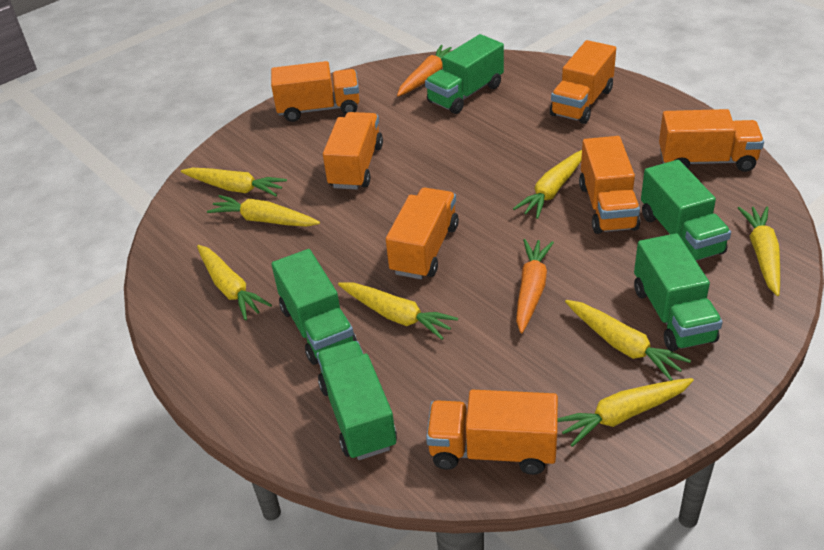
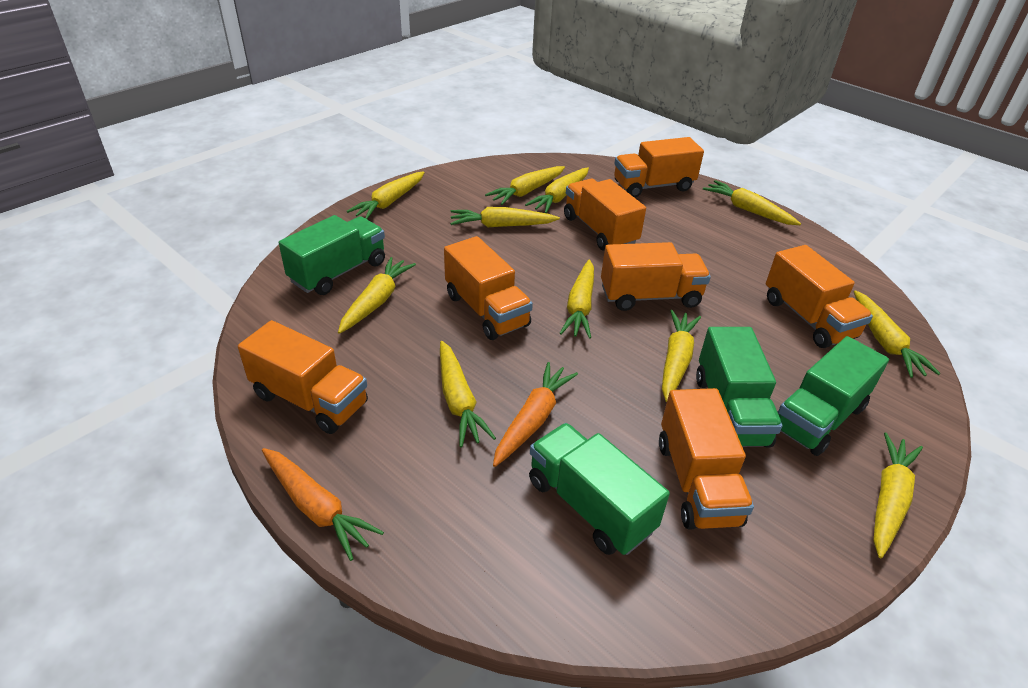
green truck: [271,249,357,365] [317,341,397,460] [425,34,504,114] [634,233,723,352] [641,160,731,261] = 5 -> [279,215,385,295] [529,423,670,555] [696,327,782,448] [777,336,889,456] = 4
yellow carrot: [181,168,287,196] [197,245,272,320] [207,195,320,227] [338,282,458,340] [513,150,582,219] [558,378,694,447] [565,300,691,381] [738,207,780,296] = 8 -> [338,257,416,334] [347,171,425,219] [440,341,496,447] [450,207,560,227] [485,166,565,205] [525,167,589,213] [560,260,594,339] [662,310,701,402] [703,180,801,225] [854,290,940,378] [873,433,923,558] = 11

